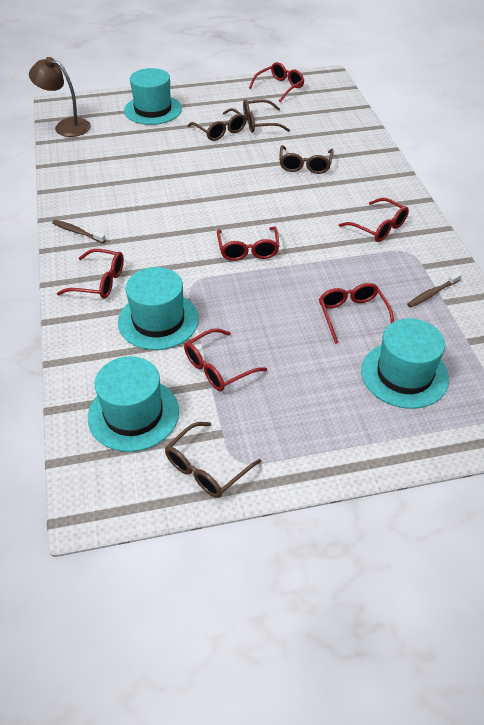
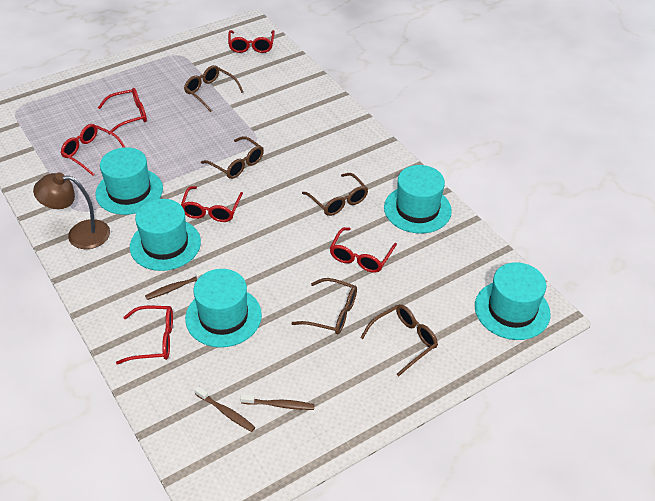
brown glasses: [165,422,261,498] [188,108,246,141] [243,99,290,133] [279,145,333,174] = 4 -> [184,65,243,112] [201,136,264,179] [291,278,357,334] [302,173,368,216] [360,304,438,376] = 5
brown toothbrush: [52,220,106,243] [407,272,462,307] = 2 -> [145,269,208,300] [194,386,255,432] [240,394,315,410] = 3
turquoise hat: [88,356,179,452] [118,267,199,350] [124,68,182,125] [361,318,449,409] = 4 -> [95,147,163,215] [130,199,201,271] [185,269,262,347] [384,165,452,233] [475,262,551,340] = 5

